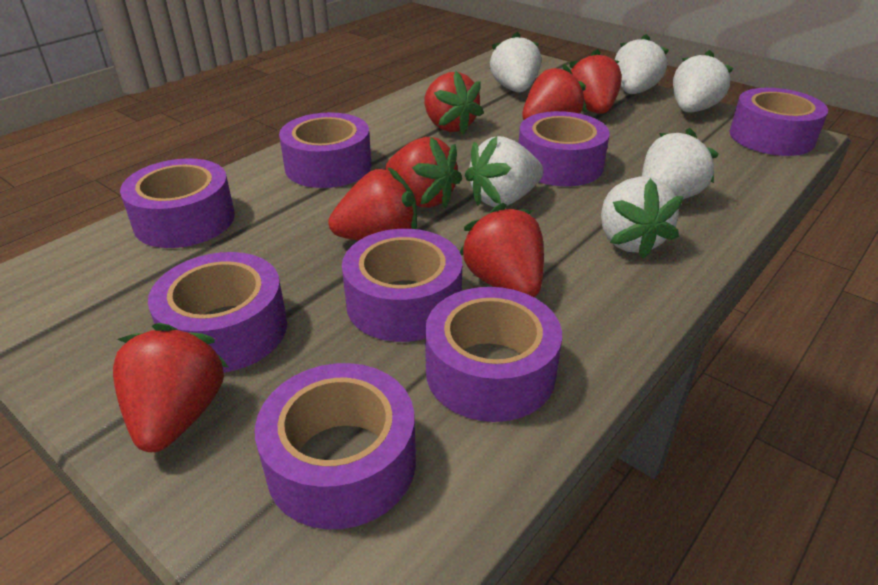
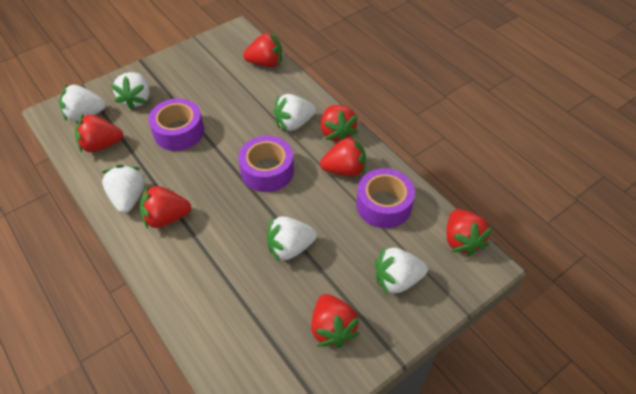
purple tape: [120,158,235,248] [148,252,287,373] [255,363,416,529] [279,112,371,188] [342,229,462,342] [425,287,562,422] [519,111,610,186] [730,88,828,156] = 8 -> [149,98,204,151] [239,136,294,192] [356,168,415,228] = 3

